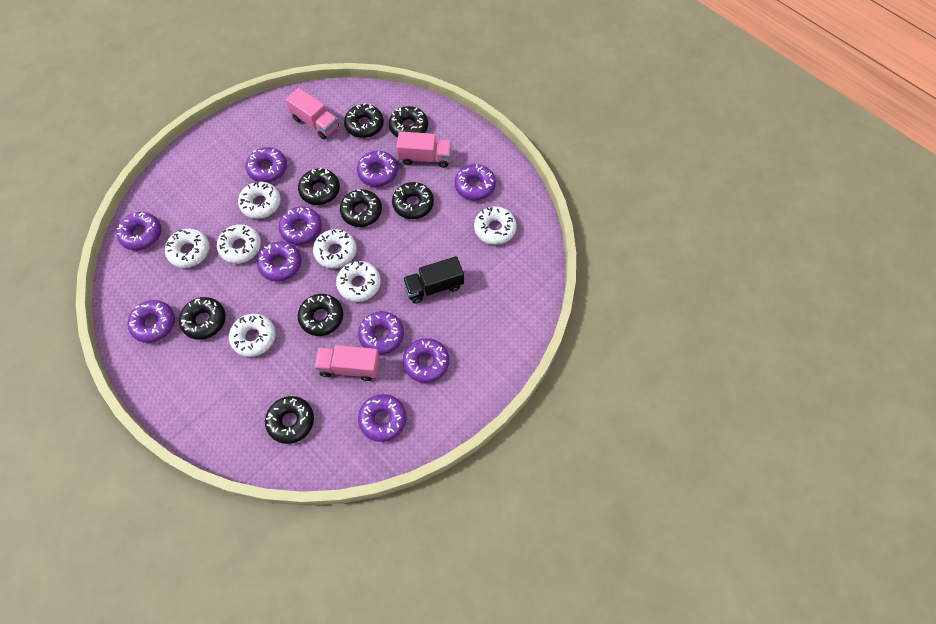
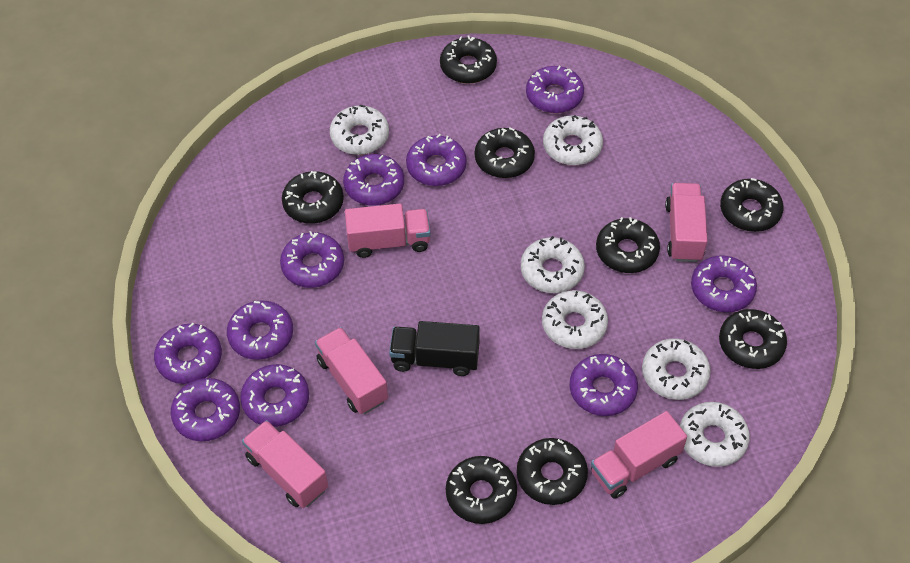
pink truck: [286,88,339,139] [314,345,380,381] [396,132,452,168] = 3 -> [242,420,328,508] [315,327,388,414] [345,203,430,258] [591,411,687,499] [665,183,707,262] = 5
white donut: [165,229,209,268] [217,224,261,263] [229,314,276,357] [238,182,281,219] [313,229,357,268] [336,261,381,302] [474,206,517,245] = 7 -> [330,105,389,155] [521,236,585,293] [542,290,608,349] [543,115,603,165] [642,339,711,400] [680,402,750,467] = 6

